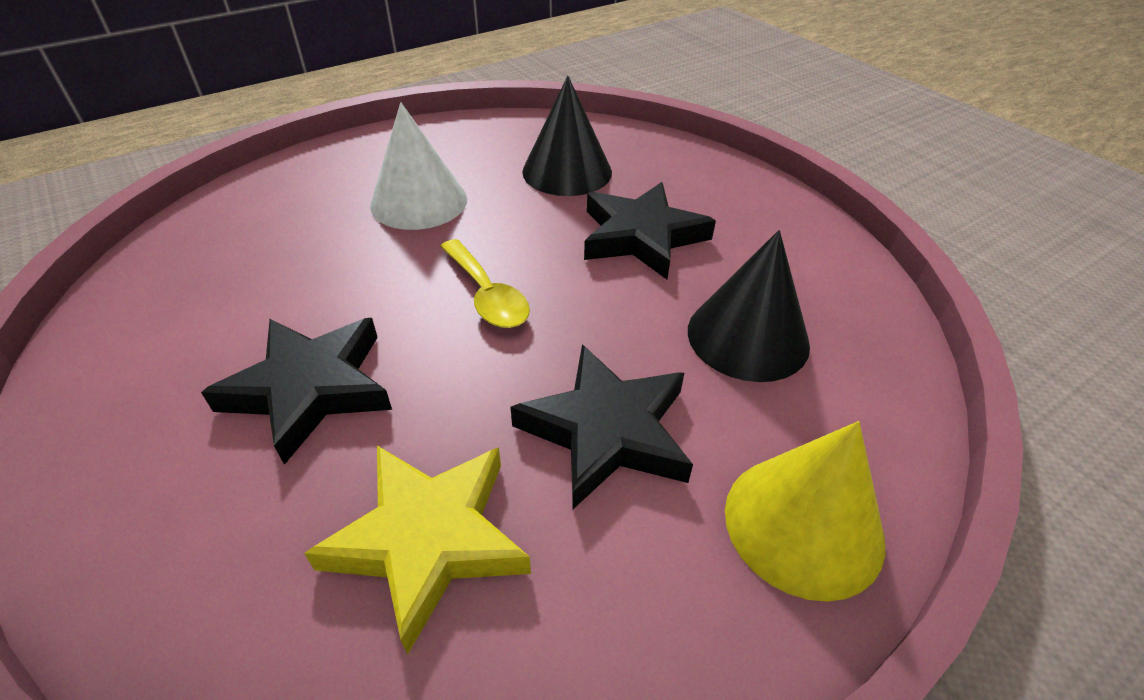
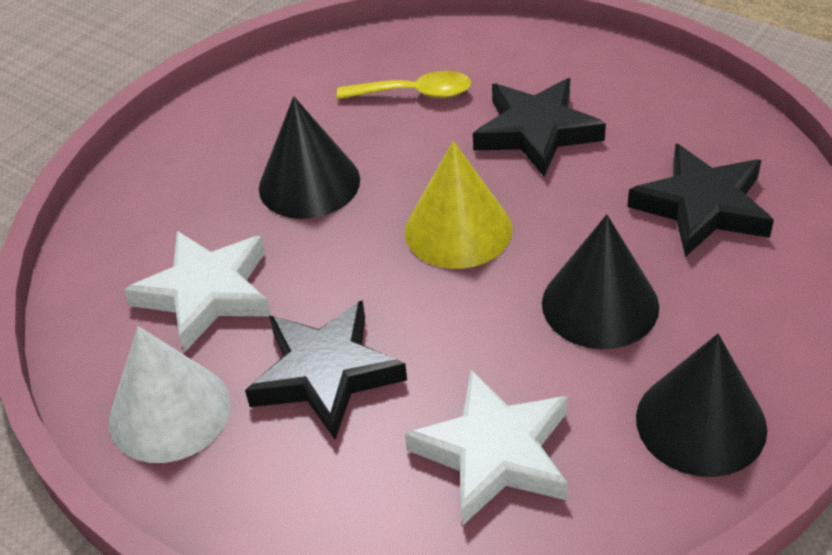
black cone: [522,76,612,196] [688,230,810,382] = 2 -> [259,96,360,219] [542,214,659,349] [636,334,767,477] = 3
white star: none = 0 -> [124,231,271,352] [405,369,568,525] = 2
yellow star: [304,446,531,654] = 1 -> none = 0

